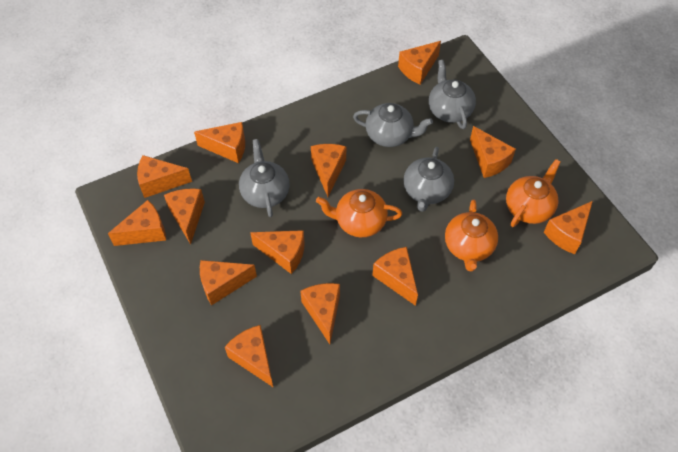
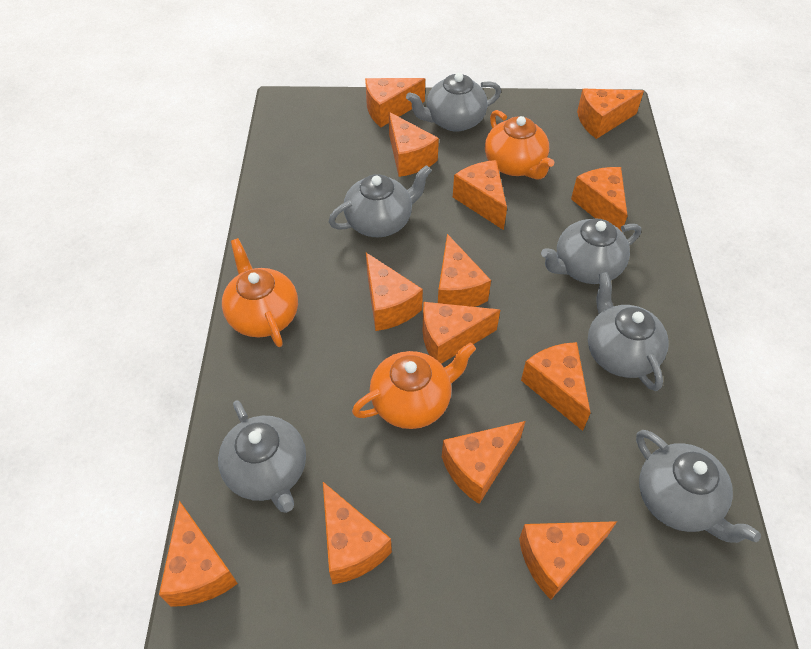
grey teapot: [239,139,290,217] [353,103,433,147] [404,147,454,212] [429,60,476,129] = 4 -> [218,400,306,513] [329,165,432,237] [406,73,501,132] [541,219,641,284] [588,272,669,391] [636,430,761,543] = 6

